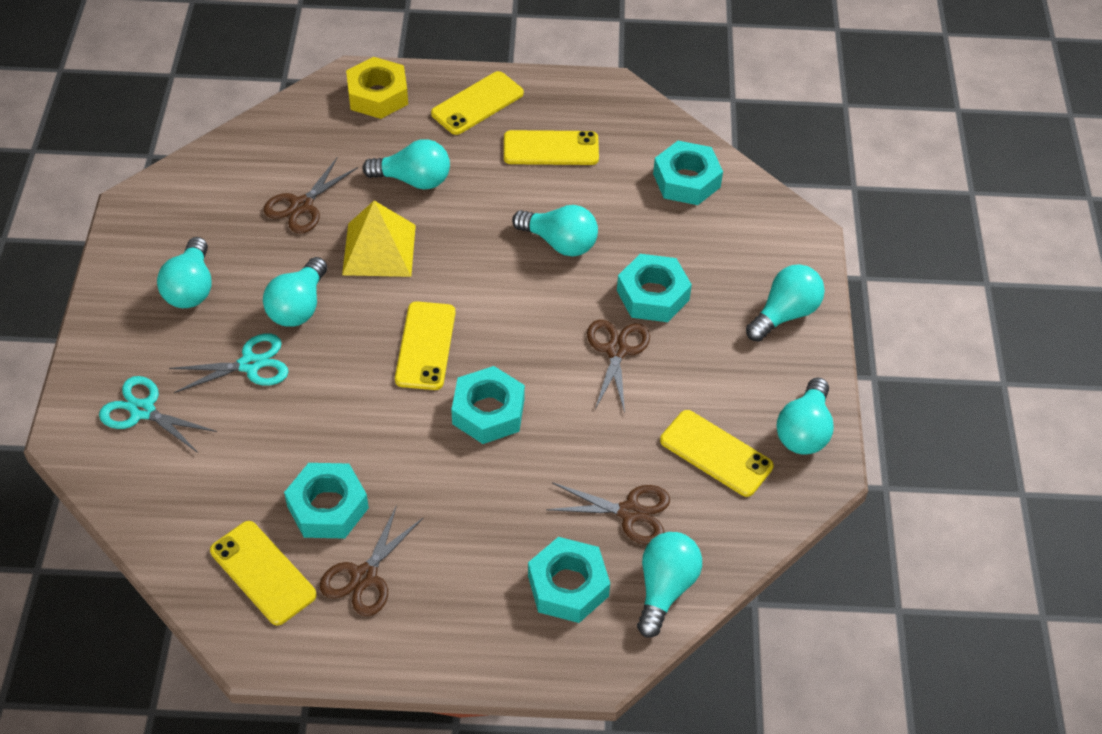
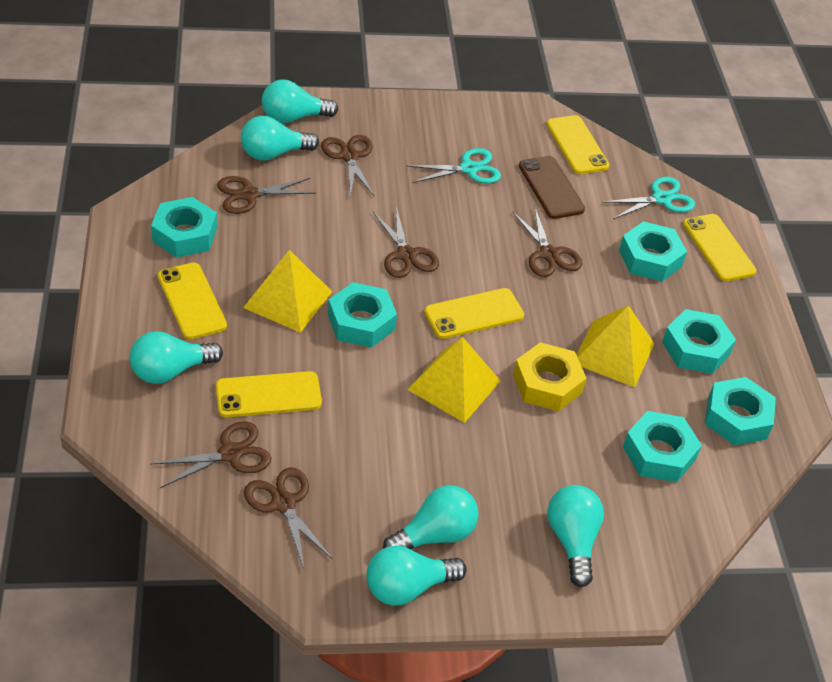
brown phone: none = 0 -> [519,156,585,219] = 1
brown scissors: [263,157,358,234] [320,505,423,616] [546,482,670,545] [587,320,650,413] = 4 -> [150,421,271,488] [217,176,316,214] [244,468,333,568] [321,135,374,197] [373,207,439,278] [512,208,582,277] = 6
turquoise light bulb: [157,237,211,308] [263,257,327,327] [362,139,450,189] [512,205,598,256] [637,532,702,638] [746,264,825,342] [776,377,834,455] = 7 -> [130,331,223,384] [241,116,319,161] [262,79,338,123] [367,545,467,606] [383,485,479,549] [547,485,604,587] = 6
turquoise nut: [284,463,369,538] [451,366,525,444] [528,537,610,623] [617,254,692,322] [653,141,723,205] = 5 -> [151,197,217,258] [328,282,397,348] [619,221,687,281] [623,411,702,482] [662,309,736,374] [705,377,776,446] = 6
yellow pyramid: [342,201,416,277] = 1 -> [243,250,332,333] [407,337,501,423] [577,305,655,387] = 3

